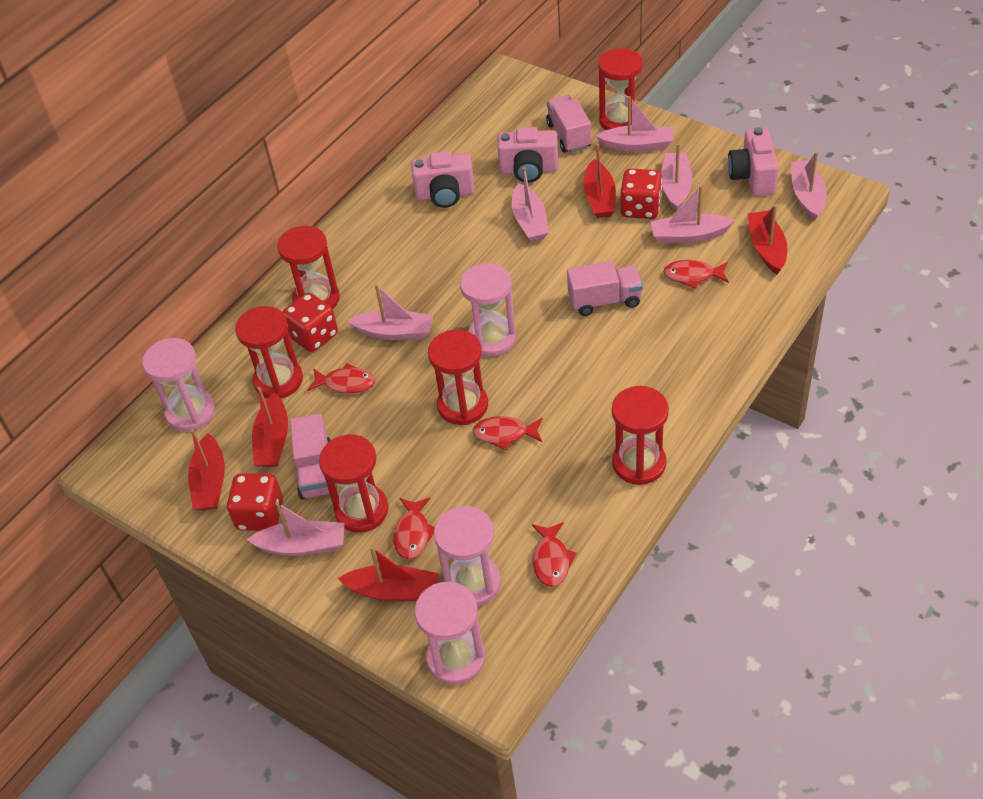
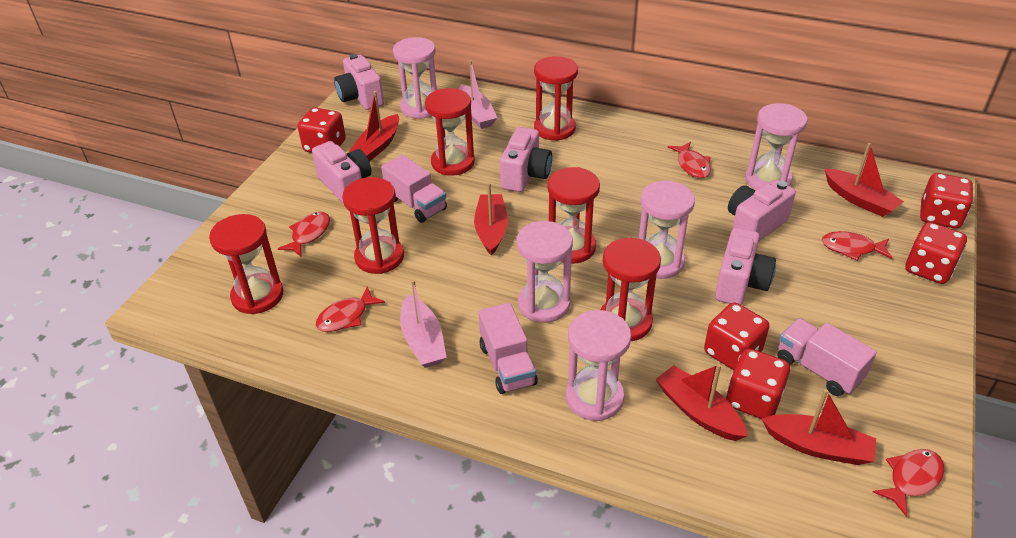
pink boat: [247,502,344,556] [347,284,433,340] [512,167,549,242] [595,96,673,152] [651,185,735,243] [661,143,693,212] [791,152,827,221] = 7 -> [400,280,447,368] [459,60,497,129] = 2
pink camera: [411,151,475,208] [497,127,558,183] [728,127,779,196] = 3 -> [312,141,372,204] [334,54,384,110] [500,127,552,192] [715,228,776,305] [728,180,796,241] = 5
pink hourglass: [142,338,215,432] [415,582,485,685] [434,506,501,606] [460,263,517,357] = 4 -> [393,37,437,119] [517,221,573,323] [566,310,631,421] [639,181,695,279] [745,103,808,190] = 5
red dice: [227,473,283,531] [282,292,338,352] [620,168,662,219] = 3 -> [298,108,346,153] [704,302,769,370] [726,348,790,419] [905,222,967,284] [920,173,973,228] = 5

